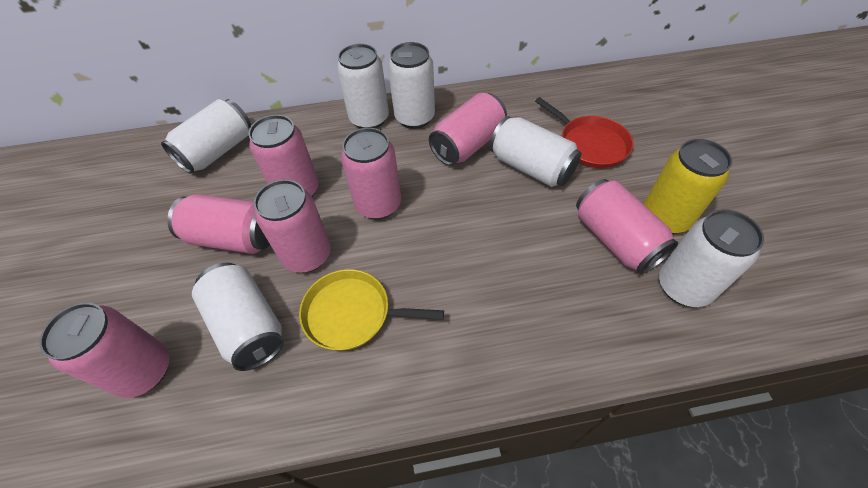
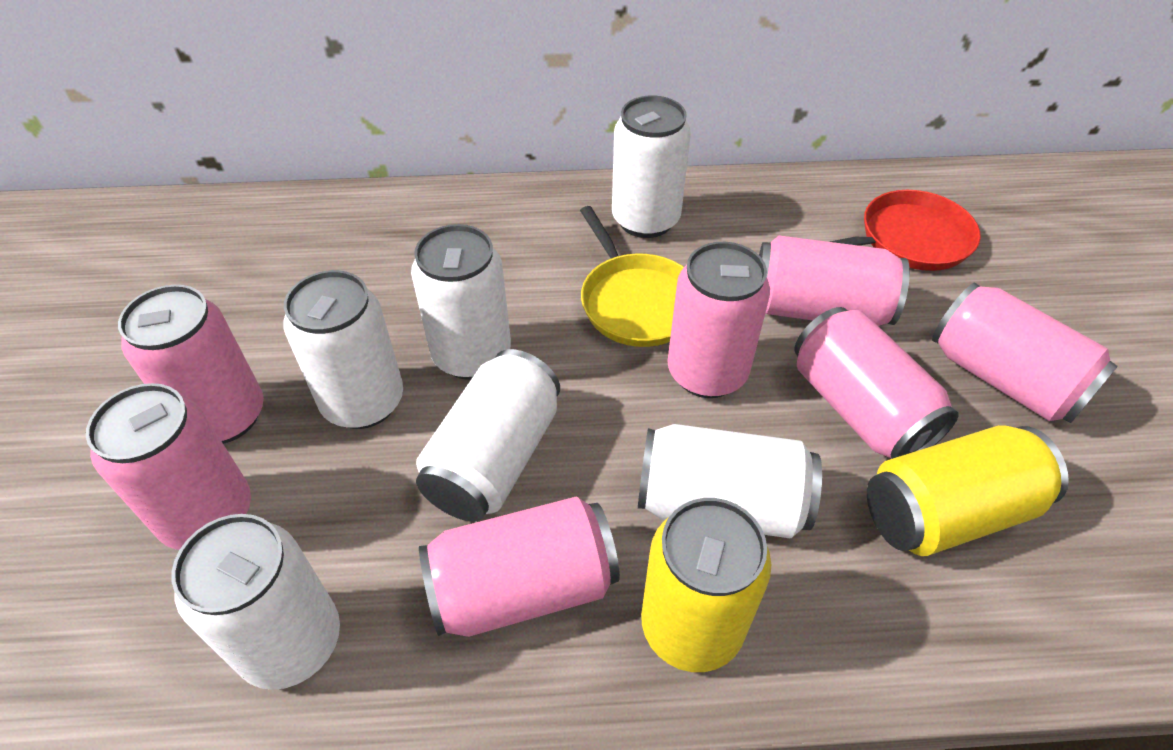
yellow can: [644,139,732,234] = 1 -> [641,498,772,672] [867,425,1069,556] = 2

